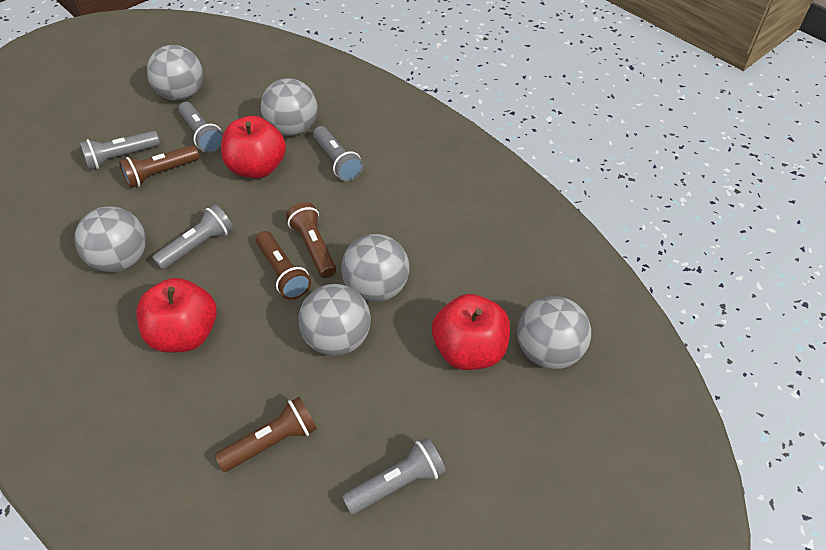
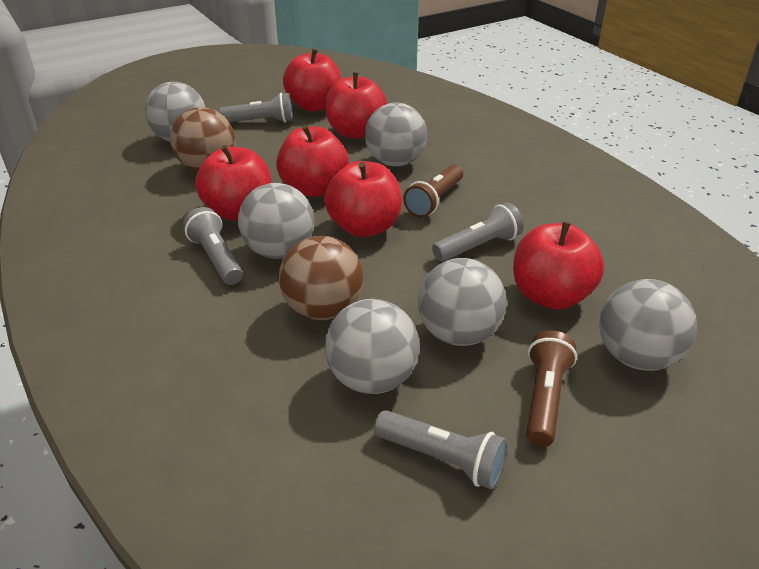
brown ball: none = 0 -> [170,107,235,171] [279,236,363,320] = 2
brown flashlight: [119,145,199,188] [215,397,317,472] [256,231,311,299] [286,202,336,278] = 4 -> [403,164,463,217] [526,330,577,447] = 2
grey flashlight: [80,131,160,170] [152,204,233,270] [178,102,223,153] [313,126,363,181] [342,438,446,515] = 5 -> [183,207,243,285] [219,93,293,123] [374,410,508,489] [432,203,524,262] = 4
red apple: [137,278,217,353] [221,116,286,179] [432,294,510,370] = 3 -> [195,145,271,220] [276,125,349,197] [283,49,341,111] [324,161,402,237] [325,72,387,139] [513,221,604,309] = 6

